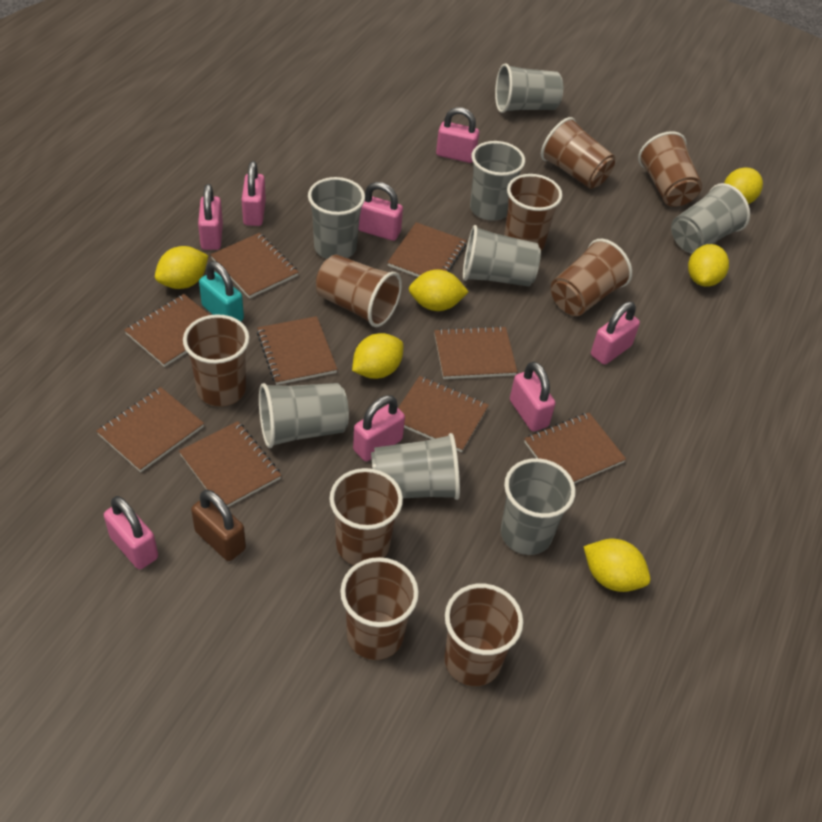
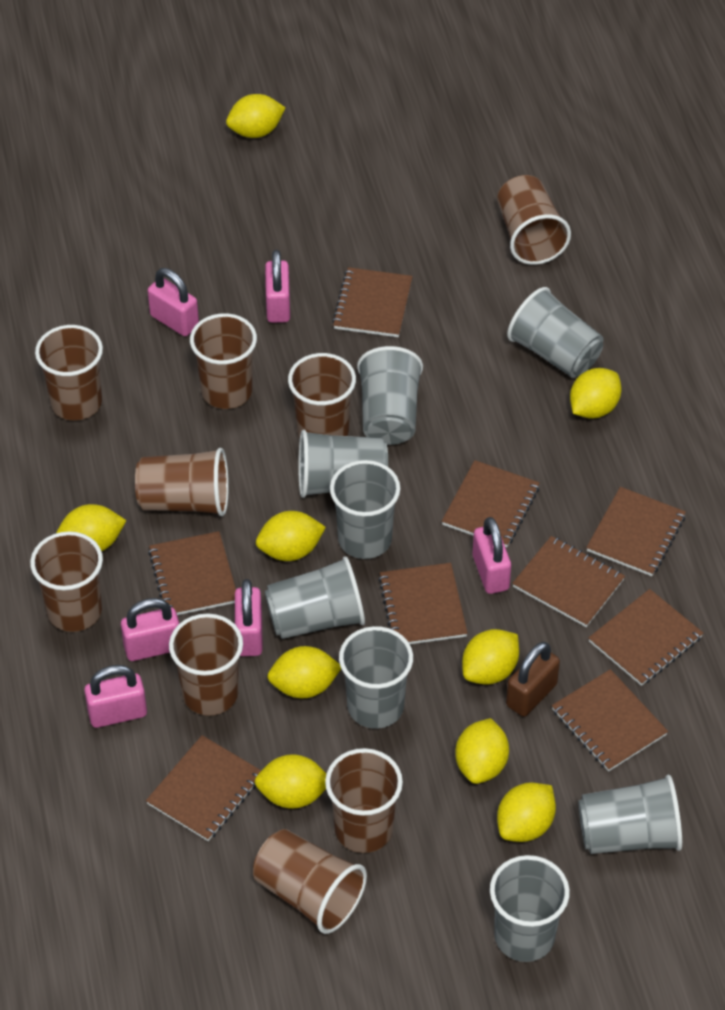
pink padlock: [104,496,158,569] [198,184,223,250] [242,161,266,226] [353,395,405,461] [358,182,403,241] [436,107,479,163] [510,361,556,432] [591,302,640,365] = 8 -> [84,665,147,728] [121,598,180,661] [148,268,199,336] [235,579,263,656] [265,250,290,323] [473,517,511,594] = 6
turquoise padlock: [199,261,244,322] = 1 -> none = 0
yellow lemon: [155,246,208,289] [352,333,403,379] [409,269,469,311] [583,539,650,592] [688,244,729,287] [724,167,763,204] = 6 -> [56,504,127,551] [226,94,286,138] [254,754,326,809] [256,511,326,561] [267,646,341,699] [455,718,509,784] [462,629,519,685] [497,782,556,842] [570,368,622,418] = 9

